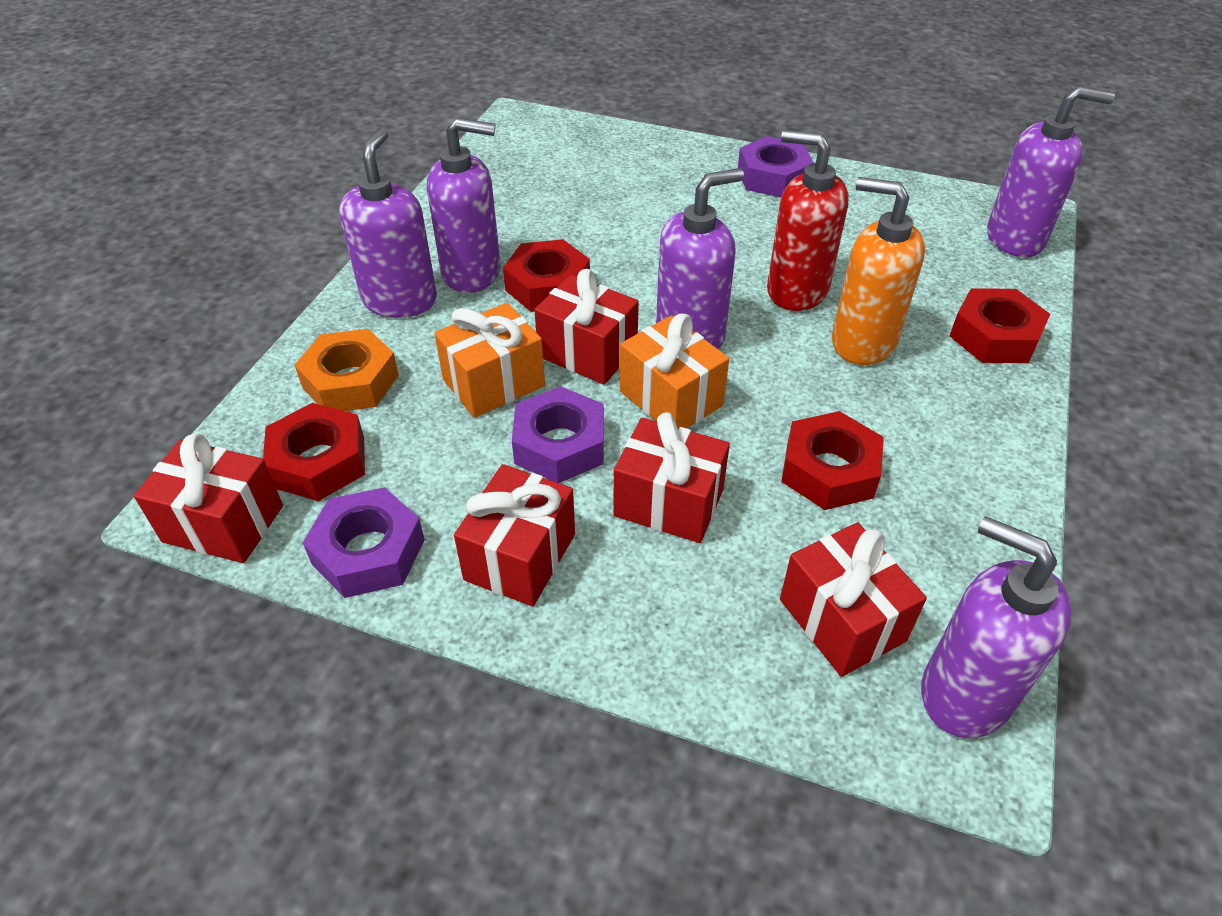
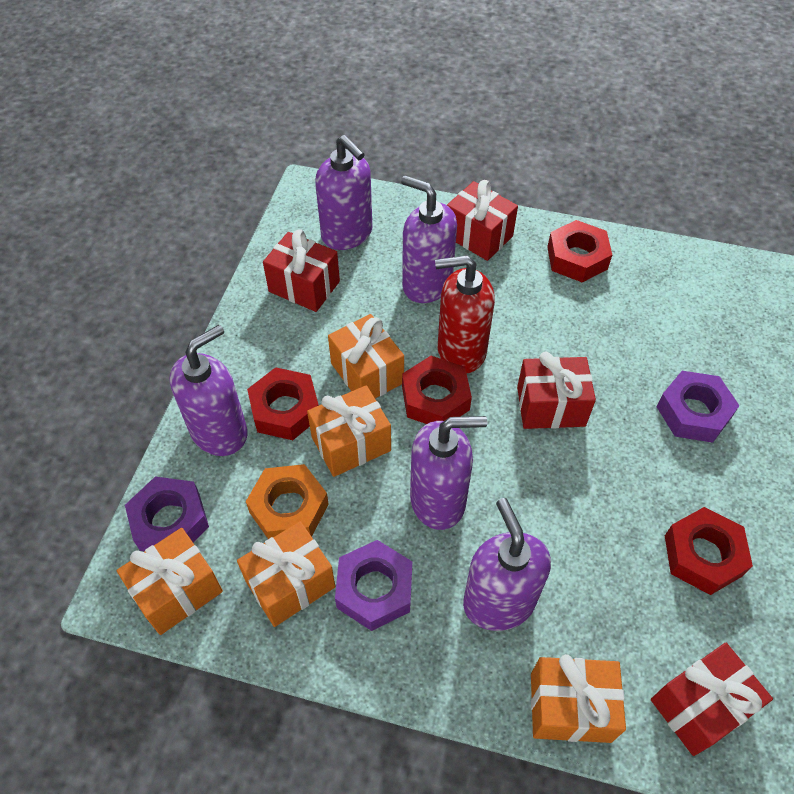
orange gift: [434,303,545,418] [620,313,729,428] = 2 -> [117,528,223,635] [237,521,335,627] [307,385,391,477] [328,314,404,398] [531,654,626,743] = 5
orange soap dispenser: [832,177,925,365] = 1 -> none = 0
red gift: [134,433,283,563] [454,464,575,606] [534,269,639,384] [614,412,730,543] [780,522,927,677] = 5 -> [263,229,340,312] [447,180,518,261] [517,351,596,429] [651,643,773,756] = 4

